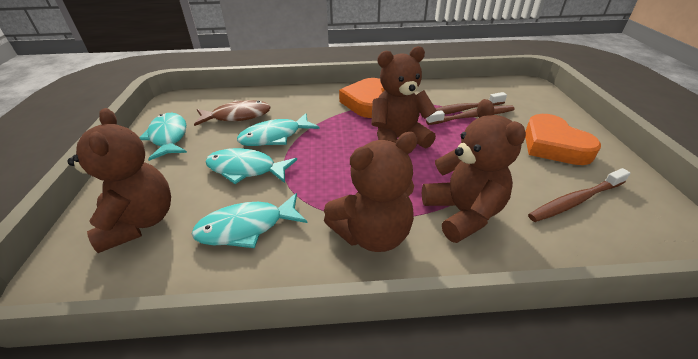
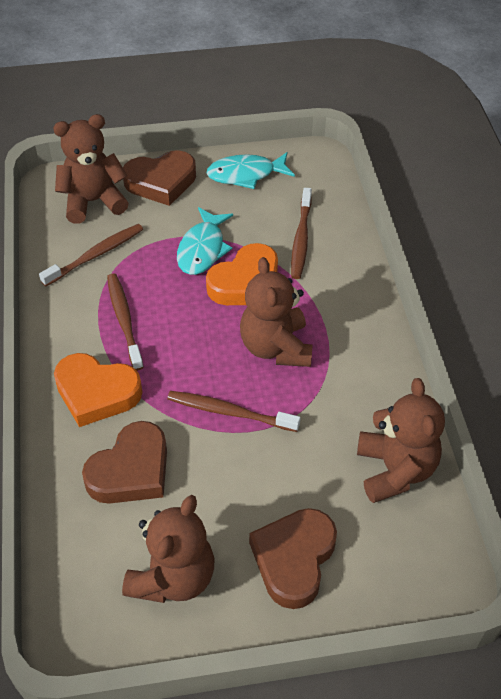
brown fish: [194,100,271,126] = 1 -> none = 0
brown heart: none = 0 -> [82,421,167,504] [123,150,196,206] [249,508,337,609] = 3
brown toothbrush: [421,92,507,117] [426,105,515,125] [528,168,630,222] = 3 -> [39,224,143,287] [107,274,144,371] [167,391,300,432] [291,188,312,279] = 4
turquoise fish: [139,113,187,161] [192,193,307,248] [205,148,297,184] [237,113,320,146] = 4 -> [177,207,233,275] [207,152,295,189] = 2

